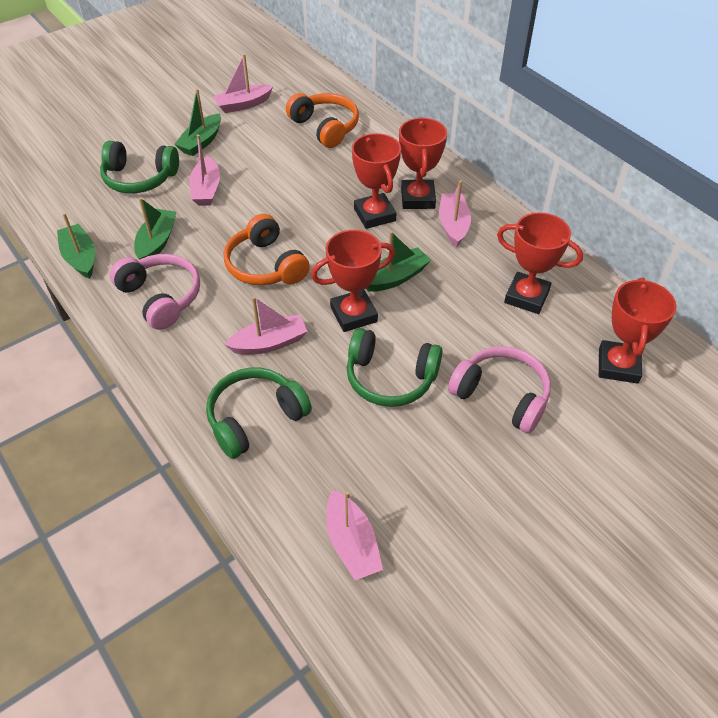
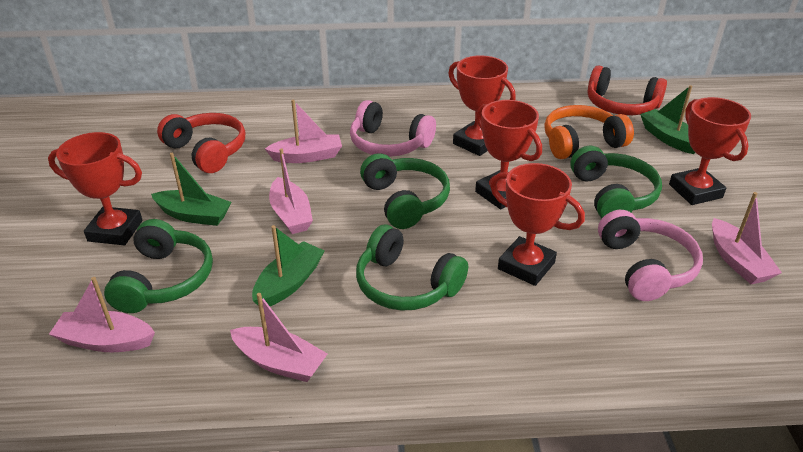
green boat: [57,213,95,279] [134,198,176,260] [174,89,221,156] [366,231,431,292] = 4 -> [151,153,232,226] [252,225,325,306] [640,85,695,154] = 3
green headphones: [100,141,179,193] [206,368,312,459] [347,328,443,407] = 3 -> [104,219,213,313] [356,225,468,311] [360,153,450,229] [570,146,662,218] = 4
orange headphones: [224,214,310,285] [286,93,359,148] = 2 -> [544,105,634,159] = 1
red headphones: none = 0 -> [157,113,245,173] [588,65,667,115] = 2

